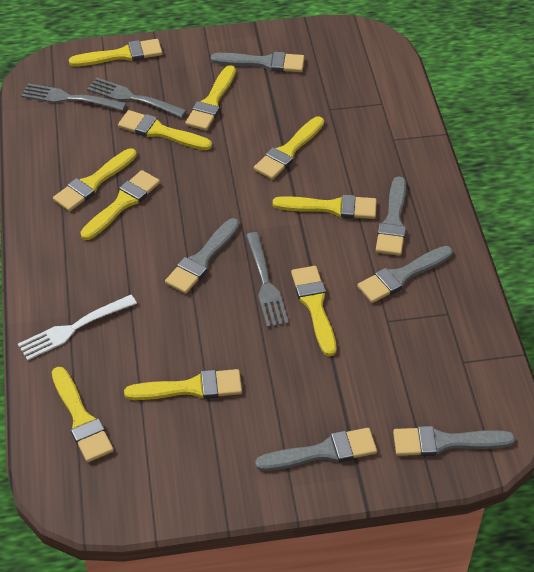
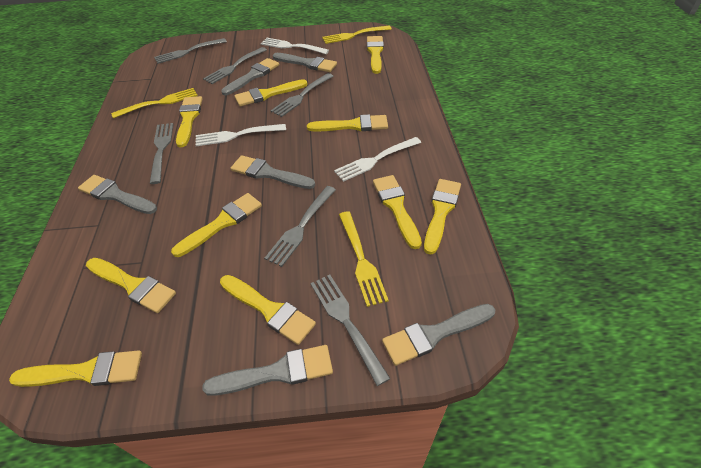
grey fork: [21,83,126,111] [87,78,187,118] [246,232,289,328] = 3 -> [150,123,173,184] [154,38,227,64] [203,47,267,84] [264,186,336,267] [270,73,333,117] [311,275,391,386] = 6
white fork: [18,295,137,360] = 1 -> [195,124,286,146] [261,38,329,54] [334,137,421,182] = 3
yellow fork: none = 0 -> [111,88,198,118] [322,26,391,44] [339,211,389,307] = 3

